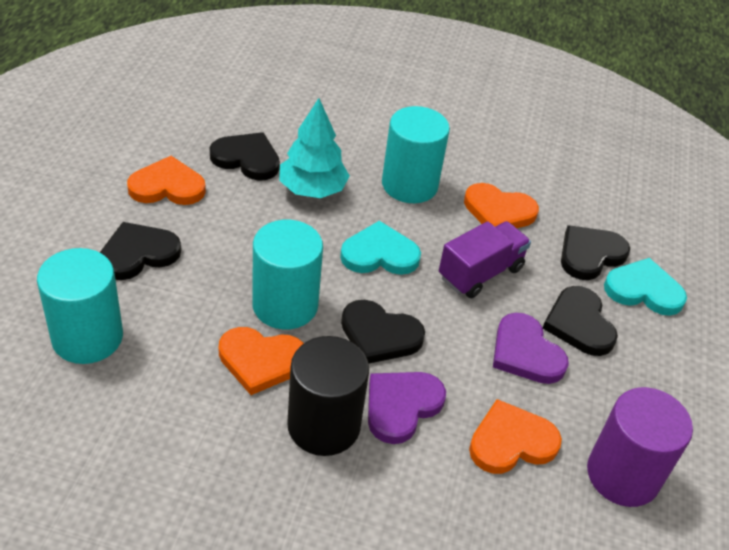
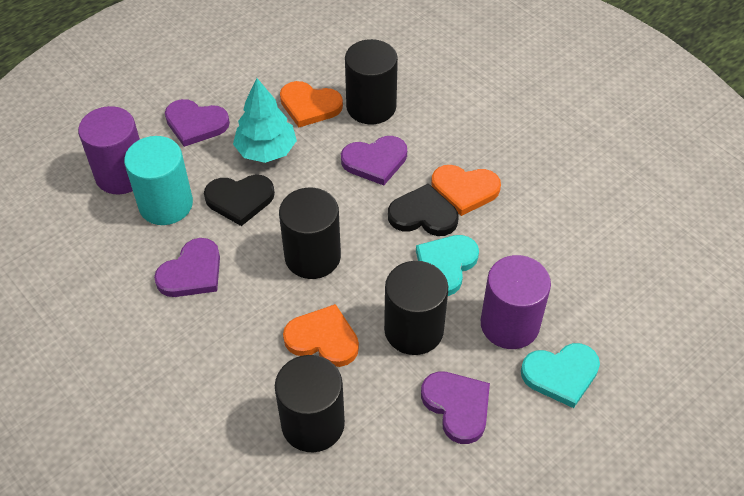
black cylinder: [287,336,369,456] = 1 -> [275,355,345,452] [279,188,341,279] [345,39,398,124] [384,261,448,355] = 4
black heart: [100,222,181,280] [210,132,280,181] [341,300,425,364] [543,286,618,356] [561,225,630,280] = 5 -> [204,175,275,226] [388,183,459,236] = 2
orange heart: [127,156,206,205] [219,327,304,395] [464,183,539,228] [469,399,562,474] = 4 -> [280,81,343,127] [283,304,359,367] [431,165,501,216] = 3
purple cylinder: [587,387,693,507] = 1 -> [78,106,140,194] [481,255,551,349] = 2
purple heart: [368,372,446,444] [493,313,569,384] = 2 -> [154,238,220,297] [165,99,230,147] [341,136,407,185] [421,371,490,444] = 4
purple truck: [439,221,531,298] = 1 -> none = 0
turquoise cylinder: [37,248,123,364] [252,220,323,330] [382,106,450,203] = 3 -> [124,136,193,225] = 1

